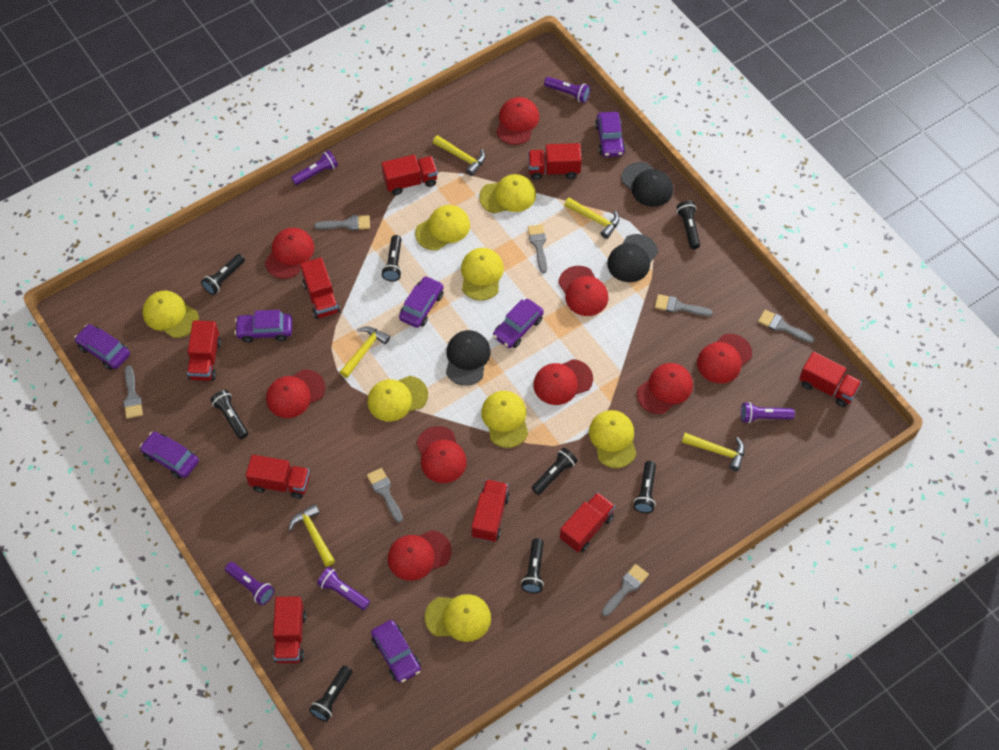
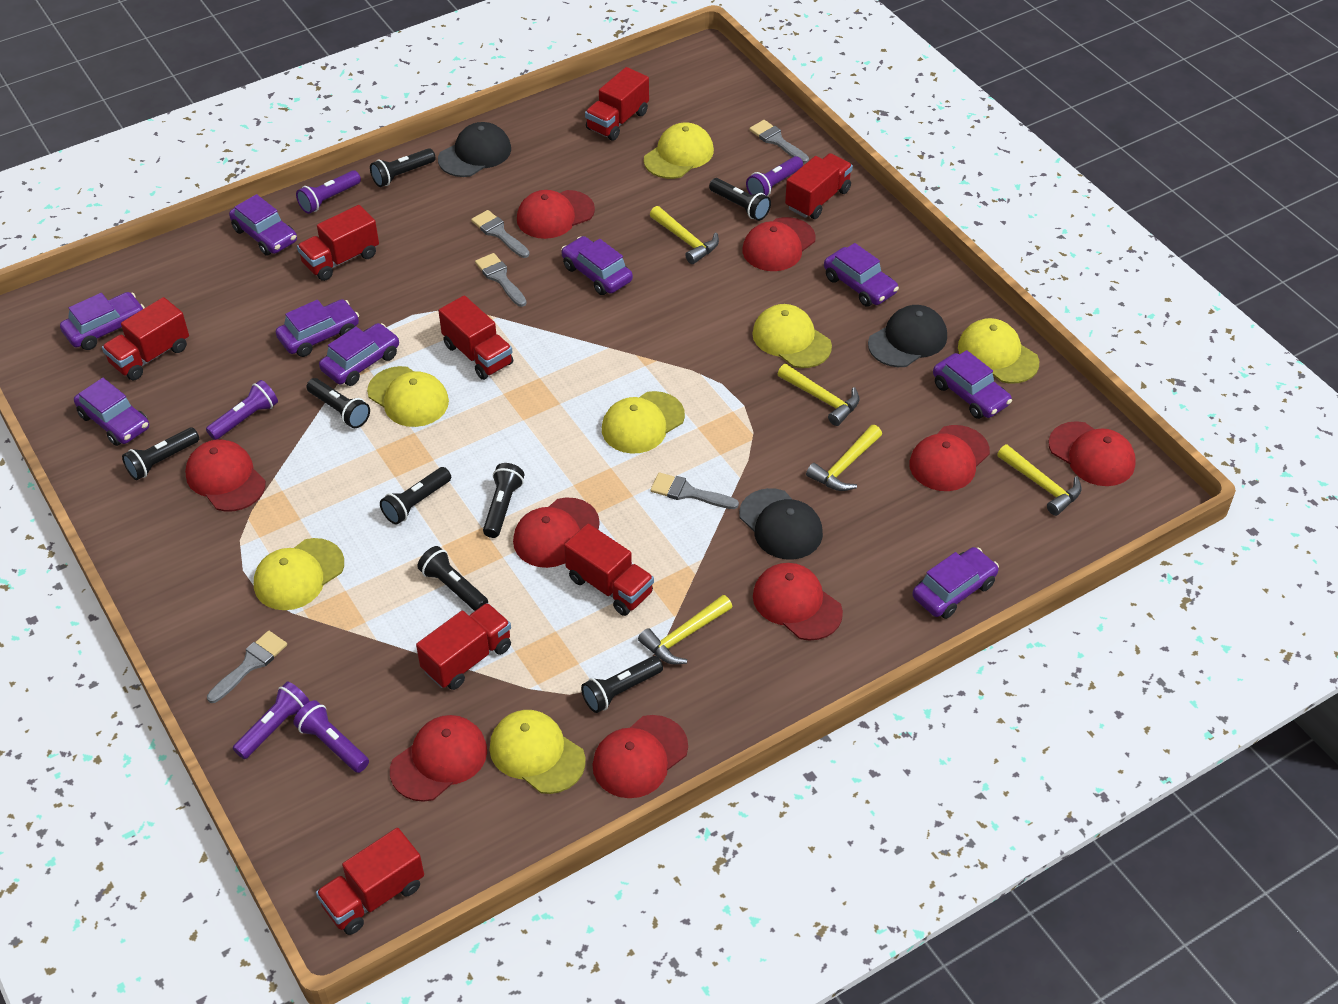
grey brush: [123,365,143,419] [314,215,370,231] [367,468,403,523] [528,224,547,273] [602,564,649,616] [655,294,713,316] [758,310,814,343] = 7 -> [207,631,287,703] [471,210,530,258] [475,253,527,307] [650,472,739,509] [749,120,809,164] = 5
purple car: [74,324,130,370] [140,432,199,479] [234,310,292,343] [371,620,421,683] [399,276,444,328] [493,299,544,348] [595,112,626,157] = 7 -> [60,292,145,350] [74,378,149,446] [229,194,297,256] [276,299,359,357] [319,323,399,386] [561,236,633,295] [824,243,899,307] [912,547,999,619] [933,350,1012,419] = 9
red truck: [187,320,221,381] [246,455,310,499] [273,596,306,663] [300,257,340,319] [381,155,438,195] [471,479,510,542] [528,143,582,180] [560,492,615,552] [799,351,862,407] = 9 -> [102,297,189,380] [297,205,379,281] [316,828,424,935] [416,603,511,690] [438,295,513,380] [564,524,654,616] [585,67,649,140] [785,153,853,219] = 8
yellow cap: [143,291,199,338] [368,376,428,421] [415,205,470,250] [425,594,491,642] [461,248,504,301] [479,174,536,213] [481,391,528,448] [589,410,636,468] = 8 -> [254,538,344,610] [367,366,449,427] [490,710,586,794] [602,391,685,454] [644,122,714,179] [752,304,832,368] [958,318,1039,384] = 7

